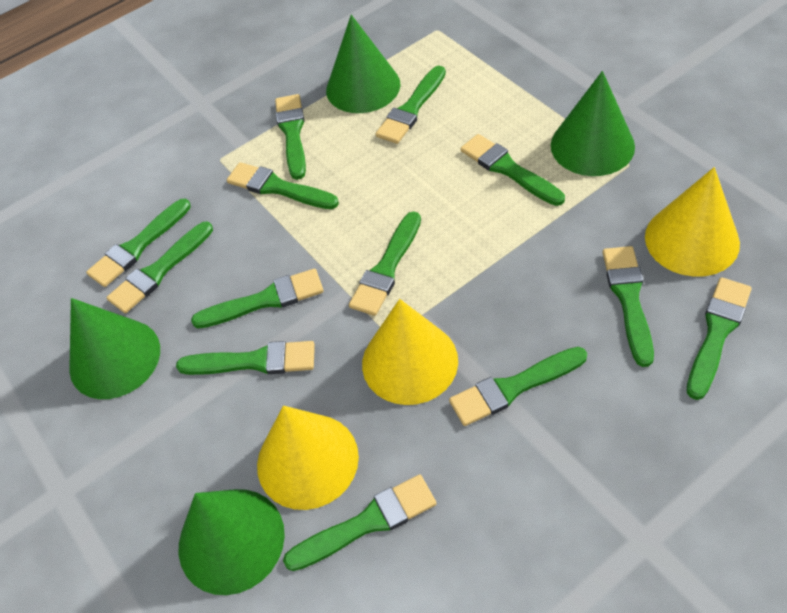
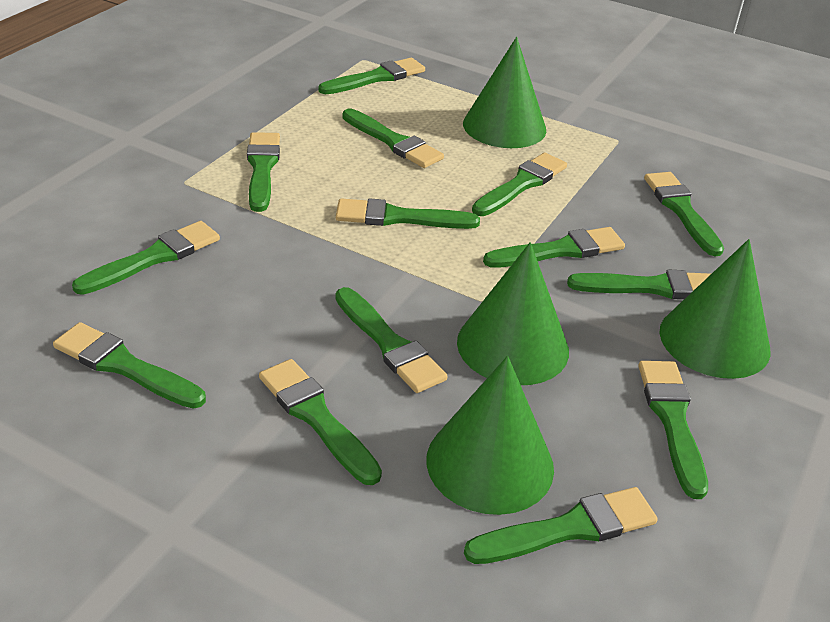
green brush: [86,199,191,287] [107,222,213,313] [176,341,315,375] [191,268,324,329] [227,162,339,209] [275,94,306,180] [283,475,436,571] [349,211,421,316] [376,66,446,144] [449,347,587,426] [461,134,565,206] [602,246,654,367] [687,277,752,400] = 13 -> [53,322,206,409] [72,221,220,295] [247,132,280,212] [259,359,382,485] [319,58,425,94] [336,198,480,229] [336,287,447,393] [342,109,444,168] [464,487,658,564] [472,153,567,216] [483,227,625,268] [567,270,711,299] [638,361,708,499] [644,172,724,256] = 14
yellow cone: [257,406,359,510] [362,299,458,405] [645,167,740,277] = 3 -> none = 0

